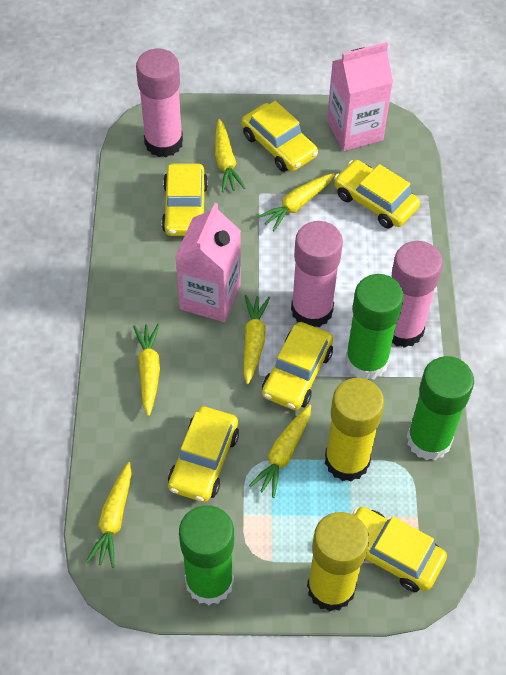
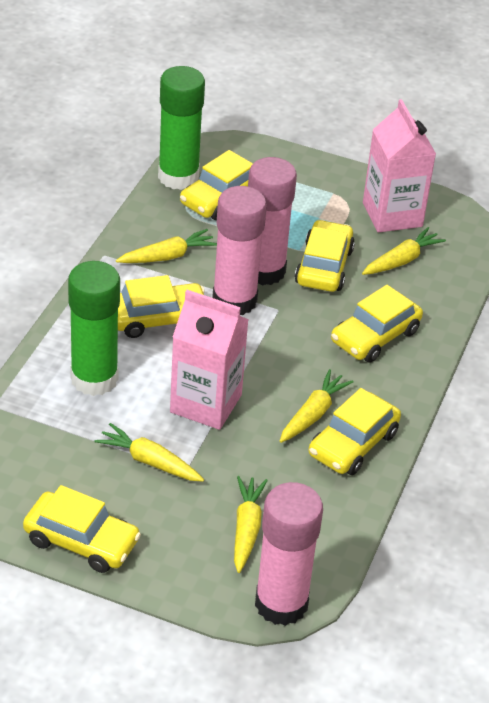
green glue stick: [179,505,234,605] [345,274,404,379] [407,356,474,460] = 3 -> [68,261,120,396] [158,66,205,190] = 2
yellow carrot: [86,462,132,568] [133,324,160,416] [215,119,246,192] [243,295,270,385] [249,405,311,498] [257,173,335,231] = 6 -> [95,423,204,482] [116,229,217,263] [234,476,268,573] [280,369,354,443] [362,227,446,275] = 5
yellow glue stick: [307,512,369,611] [325,378,384,482] = 2 -> none = 0

